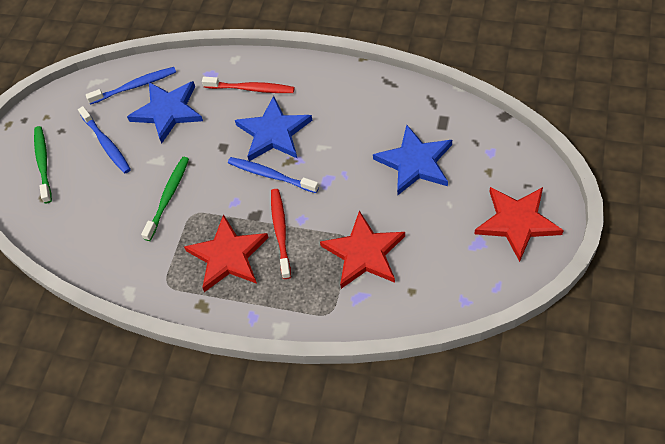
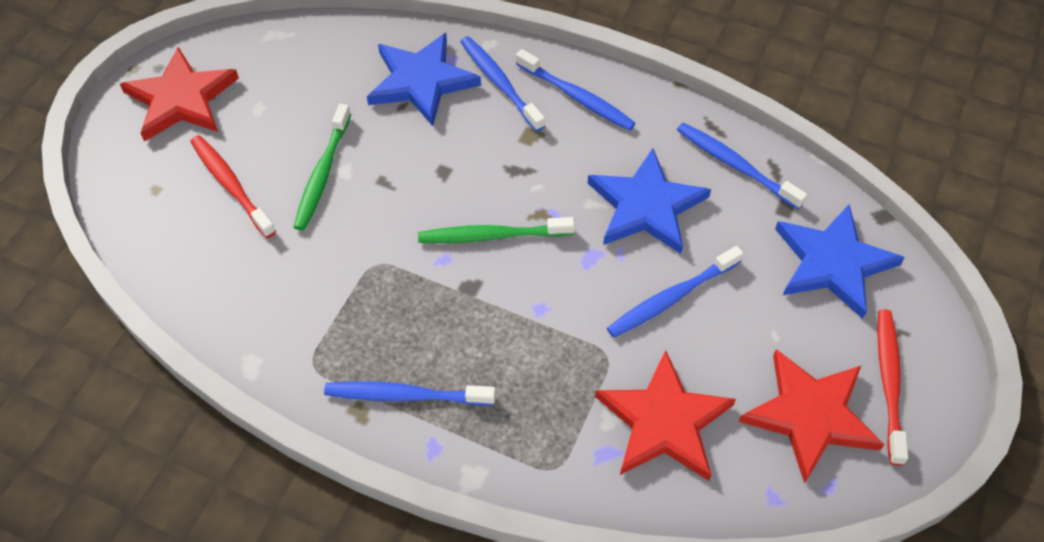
blue toothbrush: [78,106,131,173] [86,67,176,105] [228,157,319,193] = 3 -> [324,381,496,406] [460,36,545,132] [516,49,636,131] [607,246,743,338] [677,122,808,209] = 5

